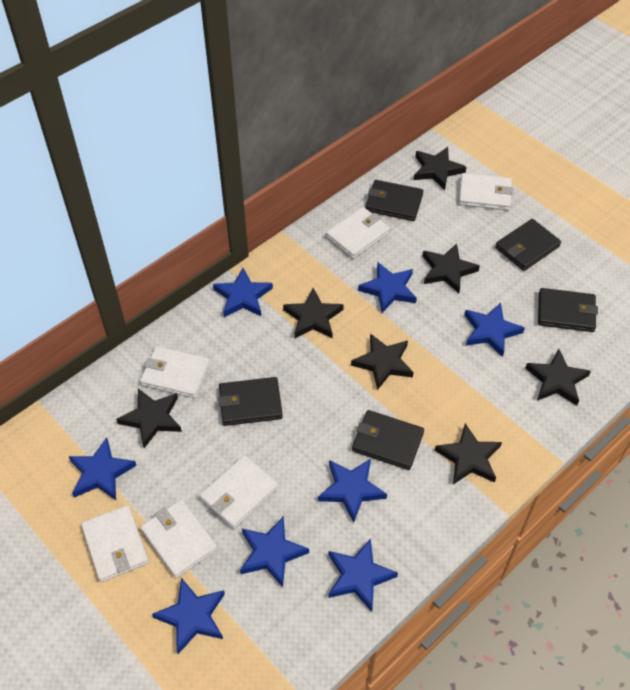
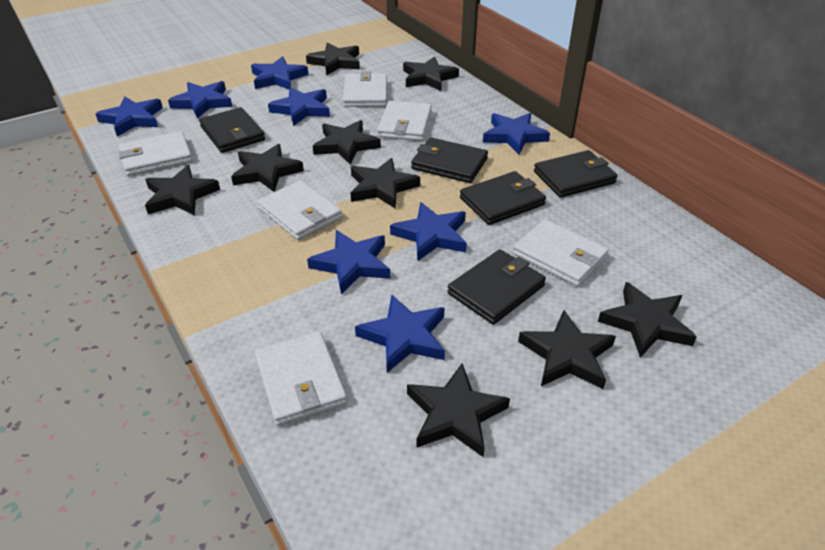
black star: [116,389,182,448] [283,288,344,338] [351,333,414,390] [414,147,466,190] [423,243,480,293] [435,423,502,485] [525,349,591,405] = 7 -> [145,165,220,216] [231,144,304,192] [306,42,360,75] [313,120,381,164] [351,158,420,209] [403,56,459,91] [407,363,510,457] [518,310,616,389] [598,282,697,358] = 9

